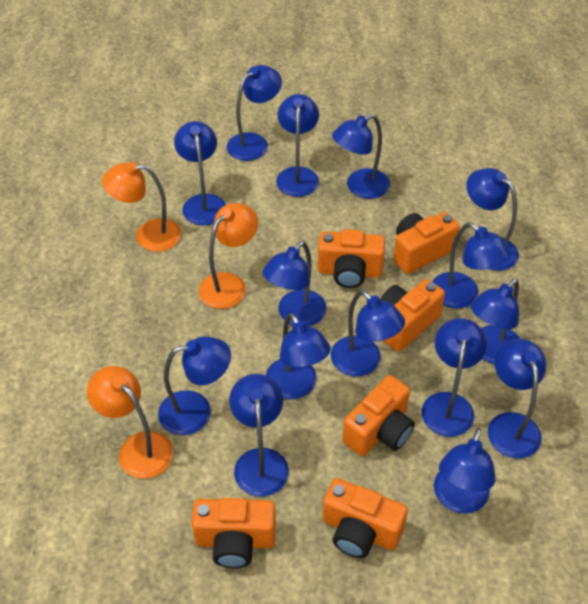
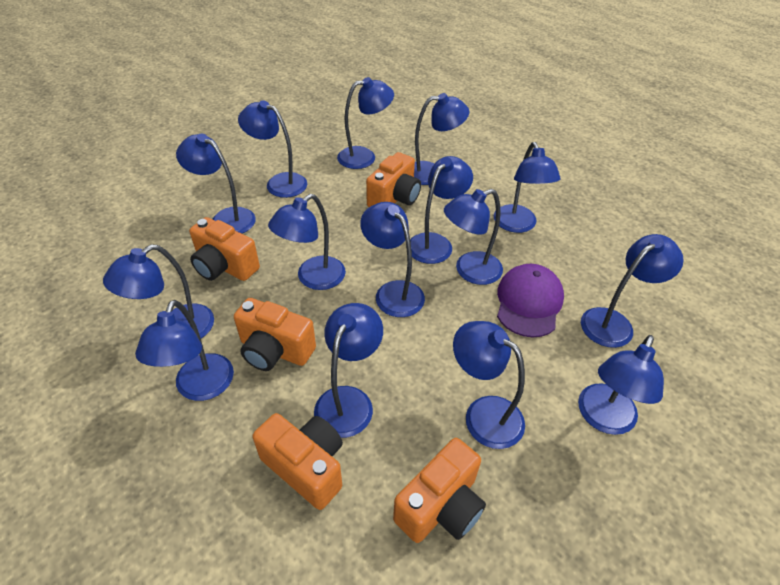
orange camera: [192,498,276,568] [318,229,385,288] [323,478,408,558] [342,375,415,456] [380,279,445,352] [393,212,460,274] = 6 -> [189,217,260,281] [234,298,316,371] [252,413,343,510] [366,152,421,207] [393,438,486,543] = 5
orange lamp: [87,366,173,479] [102,162,181,252] [198,203,258,309] = 3 -> none = 0
purple cap: none = 0 -> [497,264,564,338] = 1

